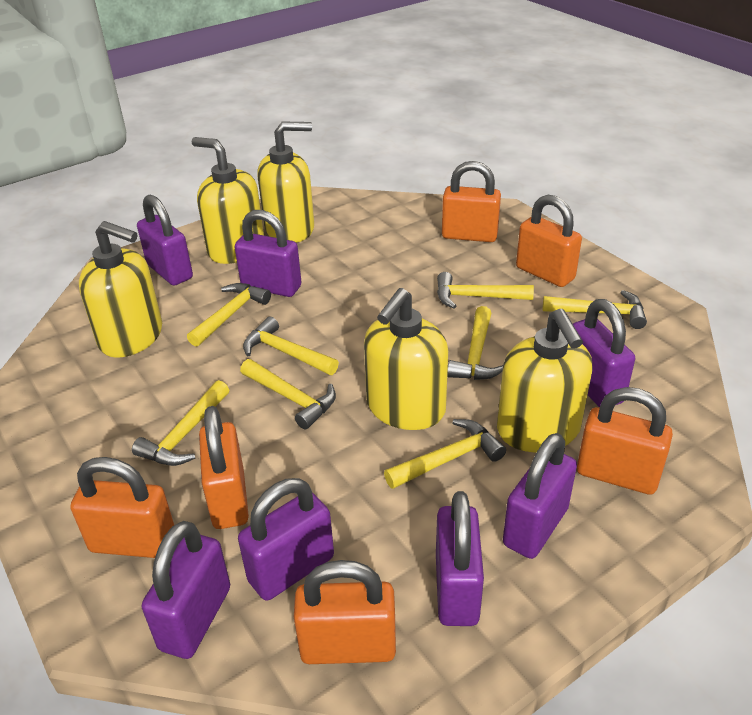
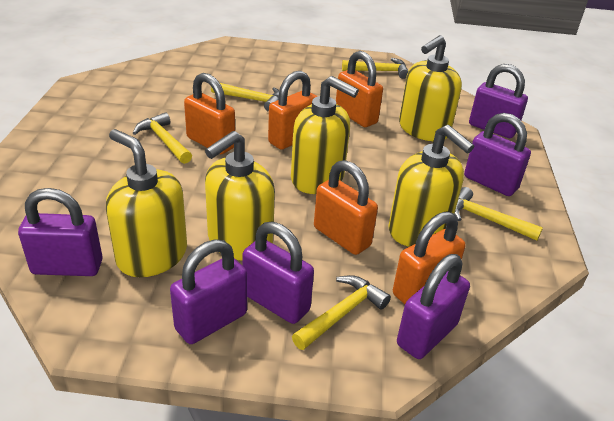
orange padlock: [71,457,174,558] [199,406,249,529] [294,560,396,664] [442,161,501,242] [516,195,582,287] [577,387,673,495] = 6 -> [184,73,235,154] [268,71,317,150] [314,160,378,255] [336,51,383,127] [393,211,465,304] = 5
purple padlock: [137,195,193,285] [142,521,230,659] [235,210,301,297] [238,478,334,601] [436,491,484,626] [503,433,577,559] [573,299,635,407] = 7 -> [18,188,103,276] [170,239,247,344] [242,222,314,324] [397,254,470,359] [464,113,531,196] [469,64,528,138] = 6
yellow hammer: [132,380,229,466] [187,283,271,347] [240,359,336,429] [243,317,339,375] [384,419,506,489] [437,272,534,308] [447,306,503,380] [543,290,647,329] = 8 -> [133,112,192,164] [211,83,279,112] [292,275,391,350] [342,58,408,79] [454,187,543,241] = 5

